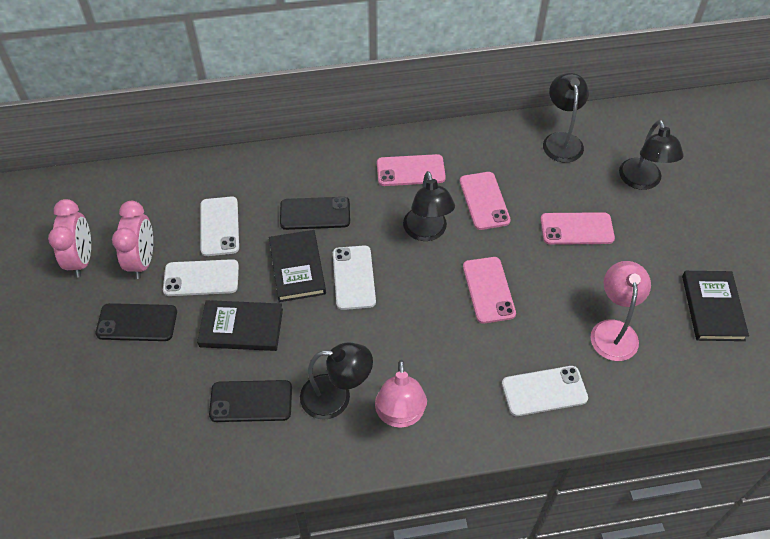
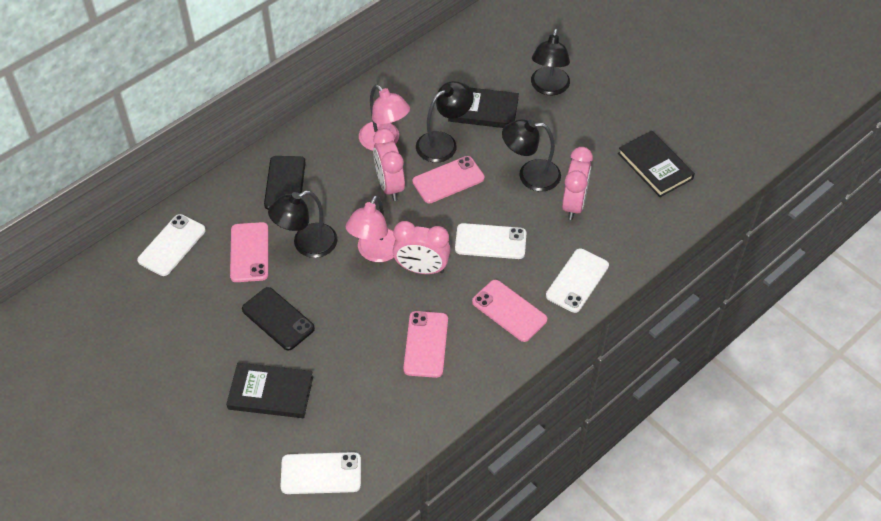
black phone: [95,303,177,341] [209,380,292,422] [280,197,350,230] = 3 -> [242,287,315,351] [264,156,306,210] = 2
pink clock: [48,199,91,277] [112,201,153,279] = 2 -> [373,128,405,201] [393,221,450,274] [562,147,593,220] = 3

